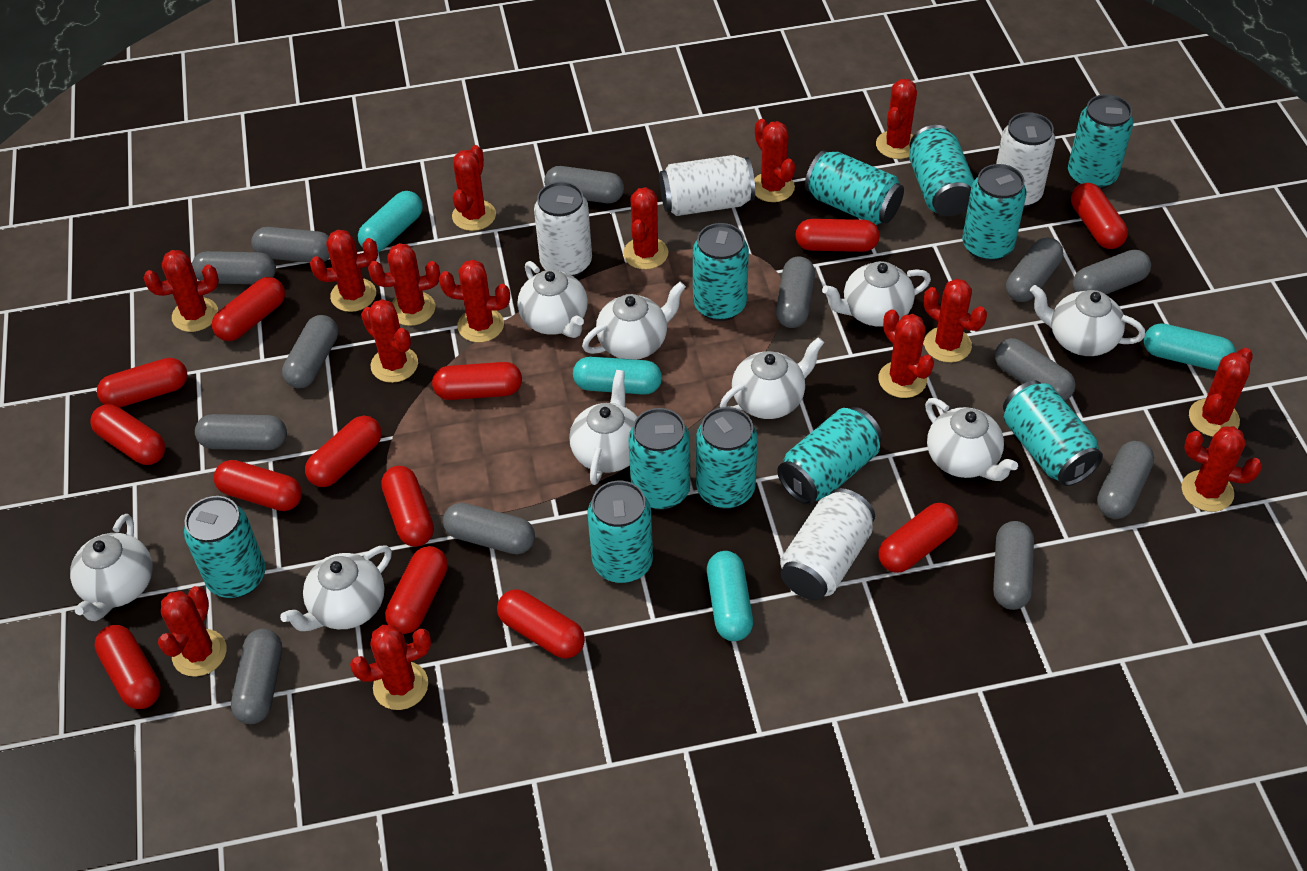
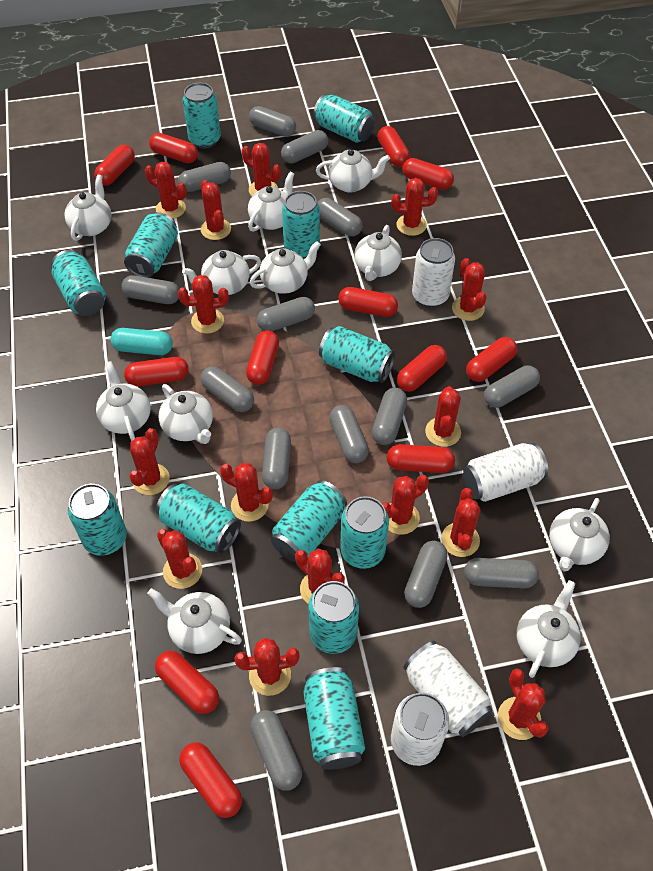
grey capsule: [192,251,276,284] [195,414,287,450] [231,629,282,724] [251,227,330,263] [282,315,338,388] [443,503,535,555] [544,166,624,203] [776,257,815,328] [993,521,1034,610] [995,338,1076,401] [1006,237,1063,302] [1073,250,1151,294] [1097,441,1154,519] = 13 -> [121,275,179,304] [178,162,231,192] [201,366,254,412] [249,106,296,137] [250,710,302,791] [257,297,315,331] [262,427,291,489] [281,130,328,164] [317,198,362,237] [329,405,369,463] [372,388,407,445] [404,541,448,608] [464,558,539,589] [484,366,540,408] = 14
red capsule: [90,405,166,465] [94,625,161,709] [97,358,188,408] [212,277,285,341] [214,460,302,511] [305,416,382,487] [381,466,434,547] [385,546,448,634] [432,362,522,400] [497,589,585,659] [795,219,880,252] [879,503,958,573] [1071,183,1128,249] = 13 -> [94,144,135,186] [124,357,189,387] [149,133,198,163] [155,651,219,714] [179,742,242,818] [246,330,279,385] [338,287,398,317] [377,126,410,167] [387,444,455,473] [397,345,447,392] [402,158,454,190] [466,337,517,382] = 12
turquoise can: [184,496,266,598] [587,481,653,583] [628,408,690,510] [693,223,749,321] [696,407,758,509] [777,407,882,505] [805,150,904,225] [909,125,974,216] [962,164,1026,262] [1003,380,1103,486] [1068,94,1133,190] = 11 -> [51,250,106,316] [68,484,127,556] [124,212,178,278] [156,483,241,554] [182,83,221,149] [271,480,347,562] [282,191,320,259] [303,667,365,770] [308,581,359,654] [313,94,375,143] [319,326,395,383] [340,496,389,569] = 12
turquoise capsule: [358,191,423,252] [573,357,662,395] [707,551,753,641] [1144,323,1236,371] = 4 -> [110,328,173,355] = 1
white teapot: [70,514,153,621] [280,546,392,631] [518,261,588,338] [569,370,637,485] [582,282,686,360] [720,337,824,419] [822,261,931,327] [925,398,1018,481] [1030,285,1145,356] = 9 -> [64,175,112,241] [96,361,151,441] [147,588,242,654] [159,384,213,444] [182,250,261,295] [248,172,294,232] [250,241,321,294] [316,149,390,193] [354,225,402,281] [517,580,581,678] [549,498,610,572] = 11

